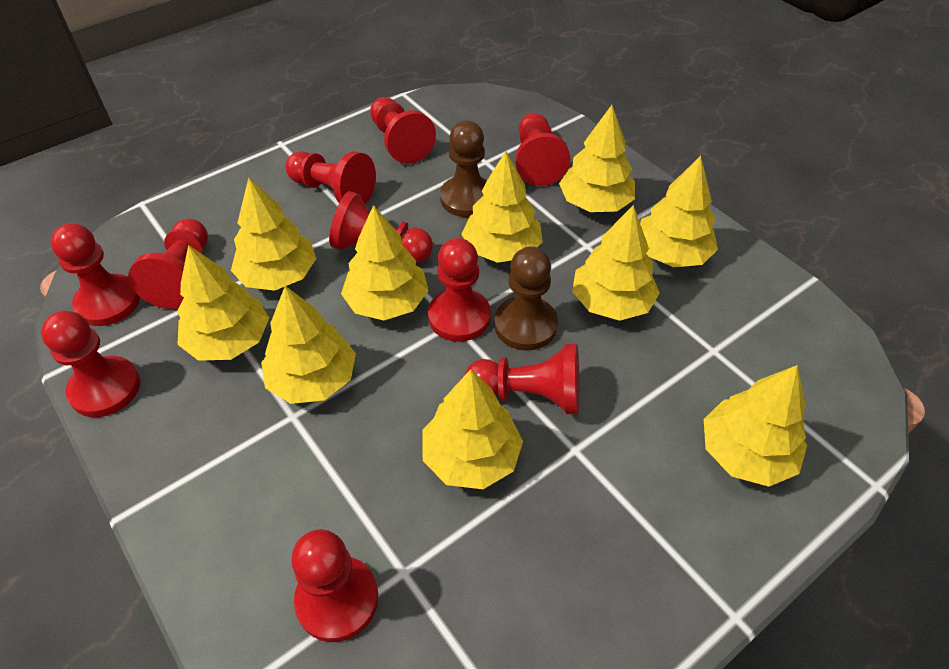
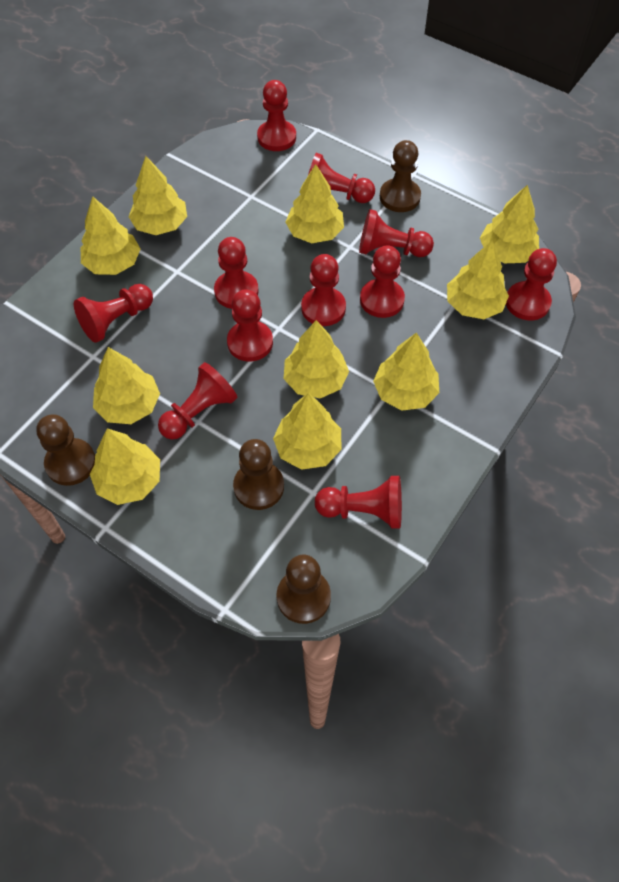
brown pawn: [440,121,487,217] [494,246,558,351] = 2 -> [36,414,95,486] [233,439,284,510] [277,555,331,624] [380,140,421,212] = 4
red pawn: [41,311,140,417] [50,223,140,326] [128,219,208,309] [286,151,376,204] [291,529,378,642] [329,191,433,263] [370,97,436,164] [428,238,491,342] [465,344,580,414] [515,113,570,186] = 10 -> [74,284,153,343] [158,362,238,440] [214,237,259,309] [227,289,273,362] [257,80,296,151] [301,254,346,326] [308,153,375,203] [315,476,402,528] [359,209,434,257] [360,245,405,318] [506,248,557,321] = 11

